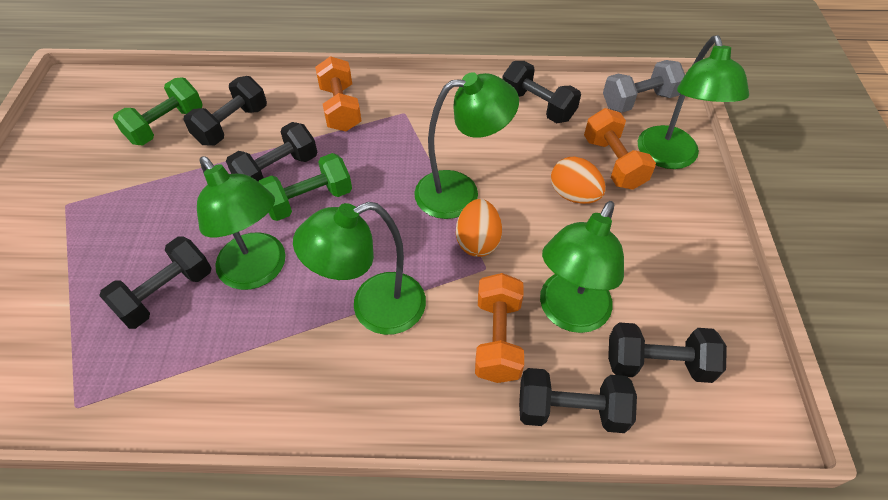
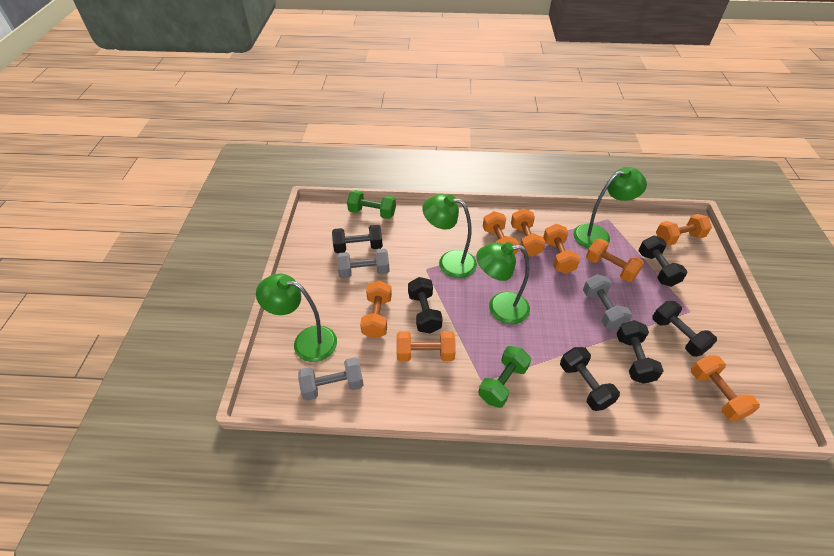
green lamp: [197,156,286,290] [293,202,426,335] [414,72,519,219] [540,201,624,333] [637,35,749,169] = 5 -> [256,274,337,362] [423,194,477,278] [476,242,530,324] [573,167,647,249] = 4
grey dumbbell: [603,60,685,113] = 1 -> [298,357,364,401] [337,248,390,278] [583,274,632,330] = 3
orange dumbbell: [315,56,361,131] [475,273,524,383] [584,108,656,190] = 3 -> [360,281,392,338] [396,331,456,362] [483,211,519,255] [511,208,545,257] [543,224,580,274] [586,239,644,282] [656,214,712,246] [691,355,760,421] = 8
orange egg: [456,199,502,257] [551,157,606,204] = 2 -> none = 0

